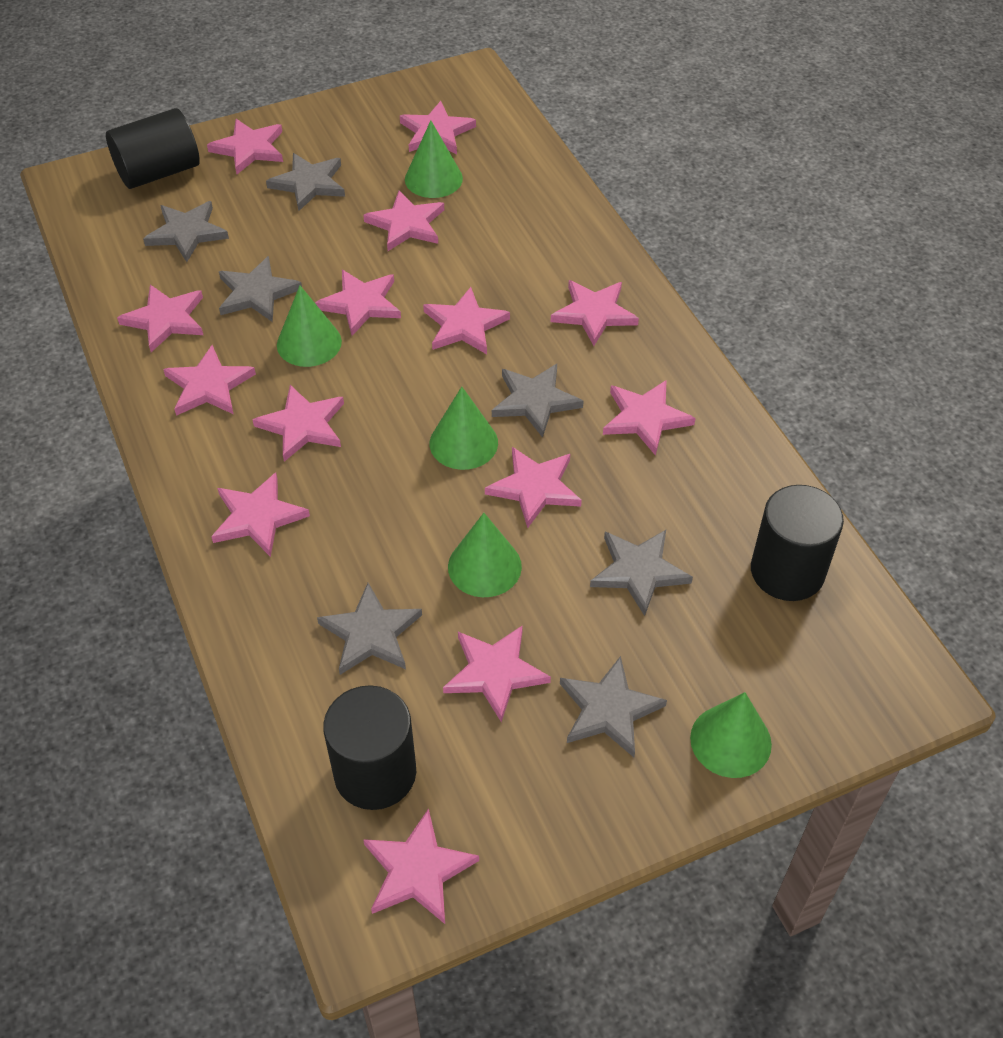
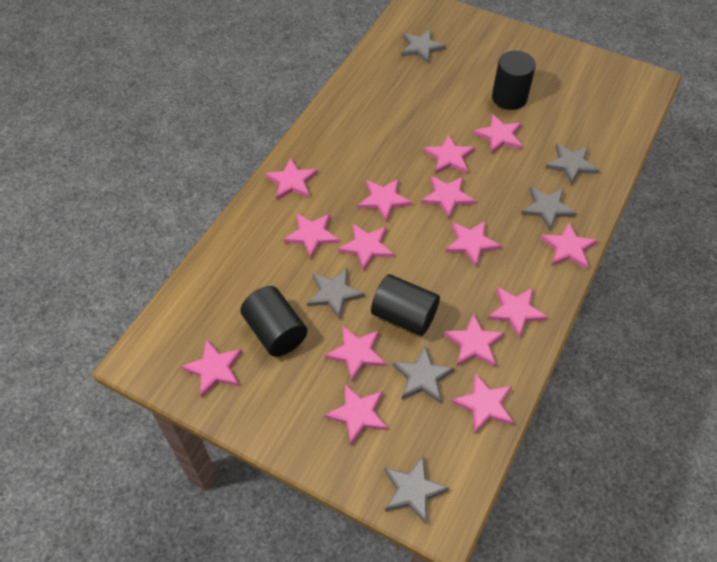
green cone: [277,286,342,367] [405,120,463,198] [430,387,498,470] [448,513,522,597] [690,692,772,778] = 5 -> none = 0
grey star: [143,201,229,262] [219,256,302,322] [266,153,345,211] [317,583,422,675] [492,364,583,438] [560,656,667,757] [590,530,693,616] = 7 -> [307,268,365,319] [384,456,449,524] [392,346,455,403] [401,30,446,64] [521,187,577,231] [545,143,599,185] = 6
pink star: [117,285,203,352] [163,345,256,416] [207,119,283,174] [211,472,310,557] [252,385,344,462] [315,270,401,336] [363,191,444,251] [363,808,479,924] [400,101,476,154] [423,287,510,354] [443,625,551,722] [485,447,582,528] [551,280,639,346] [603,380,696,456] = 14 -> [181,340,242,398] [265,157,318,200] [284,213,340,258] [324,384,388,445] [325,326,386,381] [338,224,394,271] [358,178,412,223] [421,176,475,219] [423,135,475,174] [444,313,505,367] [445,220,501,267] [451,373,514,433] [473,114,522,154] [488,287,548,338] [540,222,598,269] = 15

